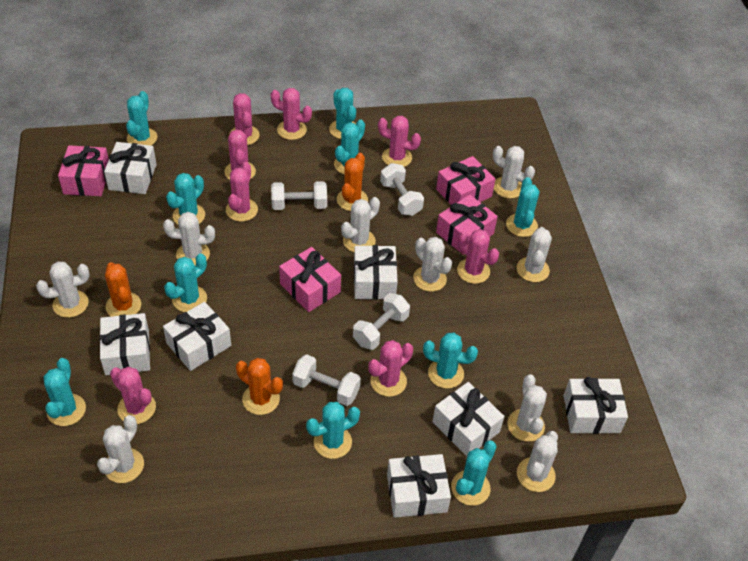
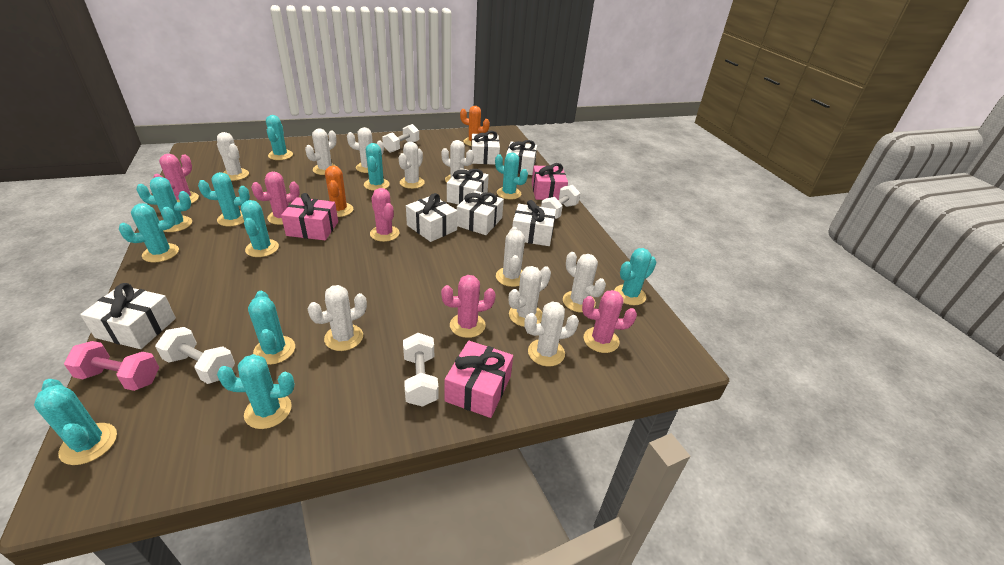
orange cactus: [105,262,141,317] [236,358,283,415] [337,153,368,211] = 3 -> [325,166,353,217] [460,106,490,146] = 2
pink cactus: [110,367,156,424] [225,129,256,180] [226,162,258,222] [229,93,260,145] [271,88,312,140] [368,340,413,397] [378,116,421,167] [457,229,499,284] = 8 -> [153,154,199,204] [251,172,300,225] [370,188,400,242] [441,275,496,338] [582,290,637,353] = 5
pink dumbbell: none = 0 -> [64,341,159,391] = 1
pink gift: [58,145,109,196] [279,247,341,312] [436,156,495,205] [436,194,498,255] = 4 -> [281,193,338,240] [445,340,513,418] [532,163,568,200] = 3
turquoise cactus: [43,358,86,426] [126,91,157,146] [164,253,207,312] [166,173,205,224] [306,402,360,459] [329,88,356,139] [334,120,365,174] [423,333,478,389] [451,441,496,506] [506,177,539,237] = 10 -> [34,379,117,465] [119,203,179,262] [136,177,192,232] [198,172,250,226] [217,354,295,429] [241,200,279,257] [248,291,295,365] [266,115,293,160] [364,143,390,191] [495,153,528,200] [614,248,657,305] = 11
white cactus: [36,261,90,318] [97,415,144,483] [163,212,215,265] [341,197,380,252] [413,237,452,292] [493,146,535,199] [507,374,547,442] [517,227,552,282] [517,431,558,492] = 9 -> [217,132,249,181] [305,128,337,175] [308,285,367,351] [347,127,384,173] [399,142,425,189] [441,140,474,183] [496,227,525,287] [509,266,551,327] [524,301,579,367] [563,252,606,313] = 10

